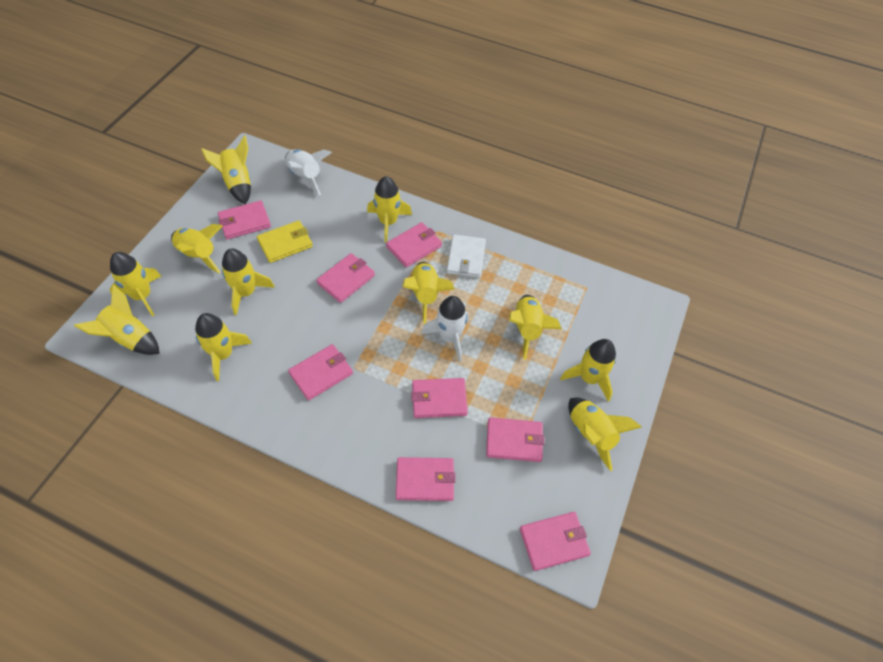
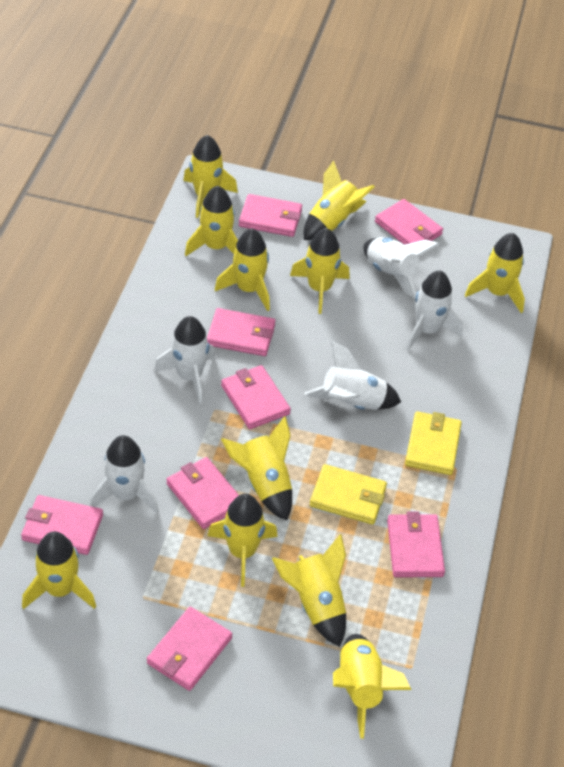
white rocket: [285,149,332,195] [421,296,468,361] = 2 -> [90,435,159,514] [154,316,215,404] [304,340,401,410] [363,237,439,299] [406,270,463,351] = 5
white wallet: [447,234,486,278] = 1 -> none = 0
yellow wallet: [257,220,313,263] = 1 -> [310,464,387,525] [405,411,462,475] = 2

